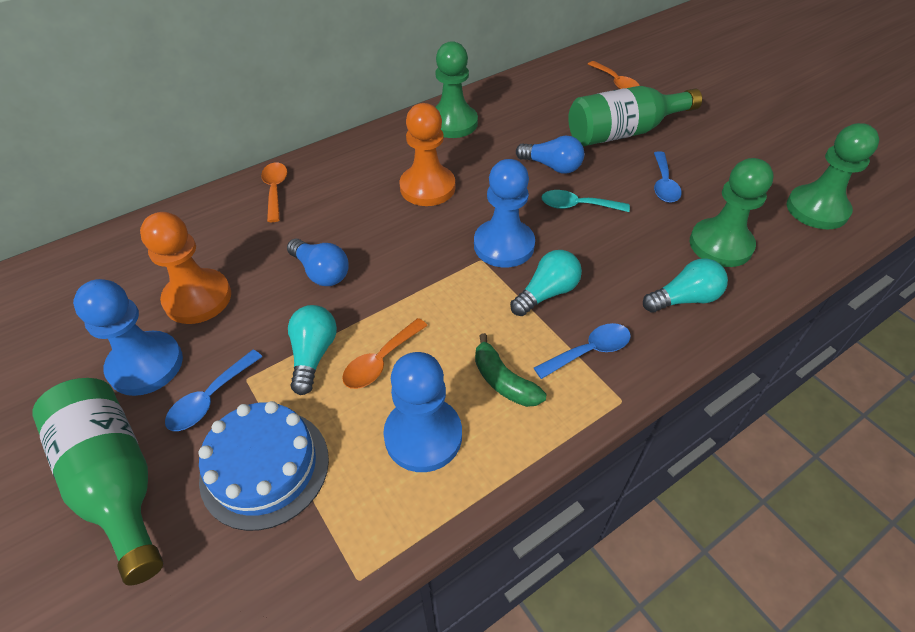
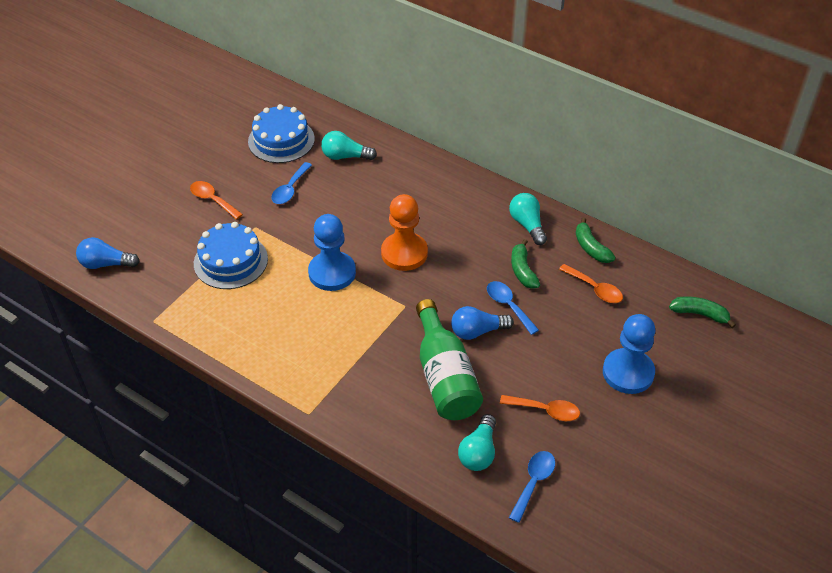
blue cake: [198,401,329,531] = 1 -> [194,222,268,289] [248,104,315,163] = 2
blue pawn: [73,279,183,396] [383,352,462,472] [474,159,535,268] = 3 -> [308,214,356,291] [603,314,655,394] = 2
green banana: [475,333,546,407] = 1 -> [511,239,540,289] [576,217,616,263] [669,297,736,328] = 3
green bottle: [32,378,163,586] [568,86,702,146] = 2 -> [416,299,483,420] = 1
green pawn: [435,41,478,138] [690,158,774,267] [787,123,879,229] = 3 -> none = 0
orange pawn: [140,212,231,324] [400,103,455,206] = 2 -> [381,194,428,271] = 1
turquoise spoon: [541,190,630,212] = 1 -> none = 0

